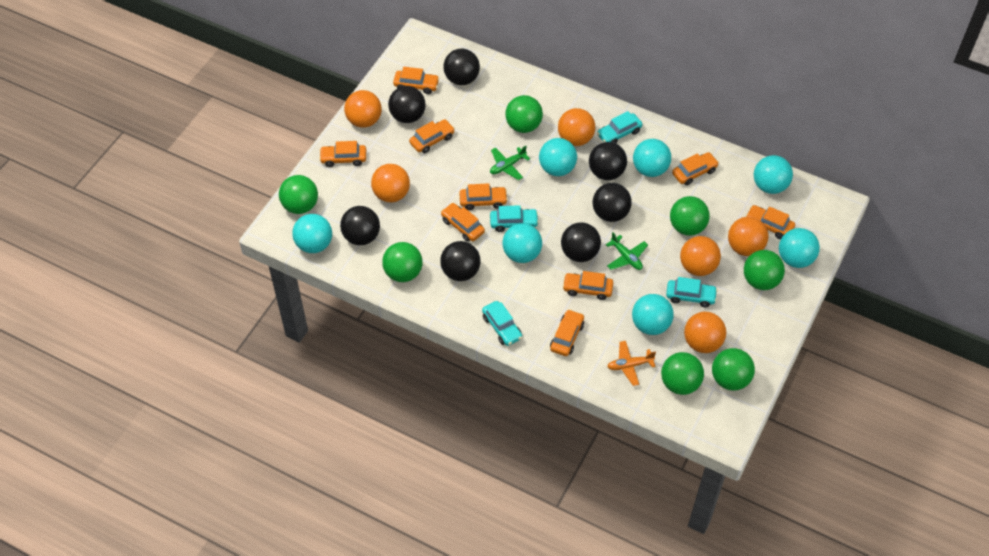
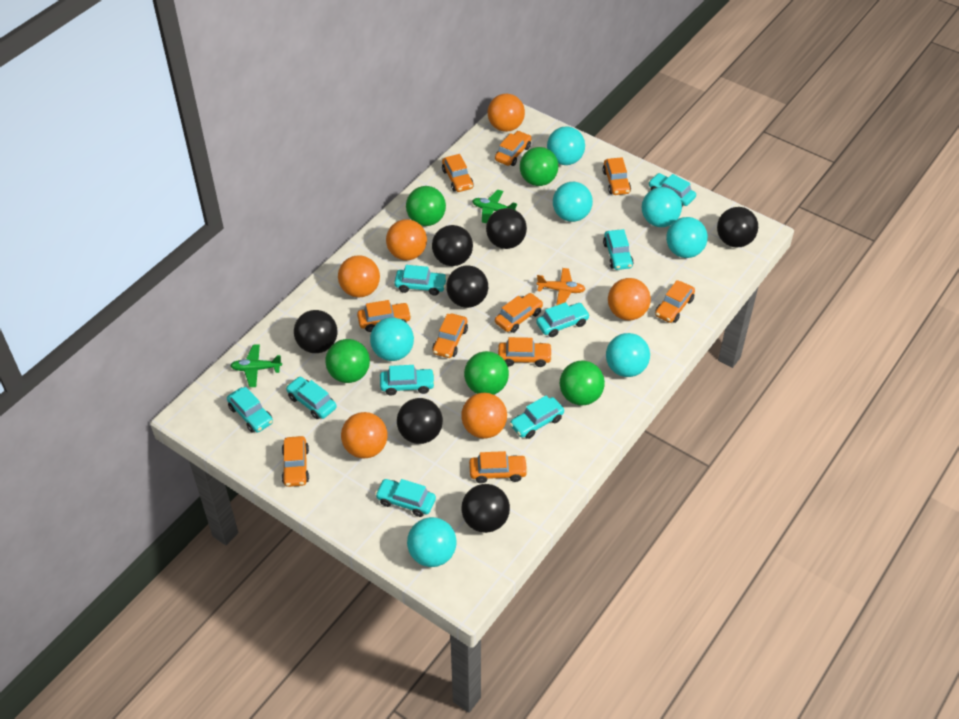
green ball: [279,175,318,214] [382,242,422,282] [505,95,543,133] [661,352,704,395] [670,196,710,236] [712,348,755,391] [744,250,785,290] = 7 -> [325,339,370,383] [406,186,446,226] [464,351,509,395] [520,147,558,186] [560,360,605,405] = 5
orange car: [319,141,366,167] [393,67,440,94] [409,119,455,153] [441,203,485,242] [459,183,508,210] [550,309,584,356] [562,271,613,300] [672,152,719,185] [746,205,795,239] = 9 -> [282,436,309,487] [357,300,411,332] [432,313,468,358] [442,154,474,192] [469,451,528,483] [495,131,531,166] [495,293,543,333] [498,337,552,367] [602,157,631,195] [655,280,695,323] = 10
turquoise car: [482,301,522,346] [490,205,539,232] [597,111,642,143] [666,277,718,307] = 4 -> [227,387,273,433] [286,377,337,419] [375,479,436,517] [380,365,435,396] [394,265,447,296] [510,396,564,439] [536,302,590,337] [603,229,634,270] [648,173,696,206] = 9

